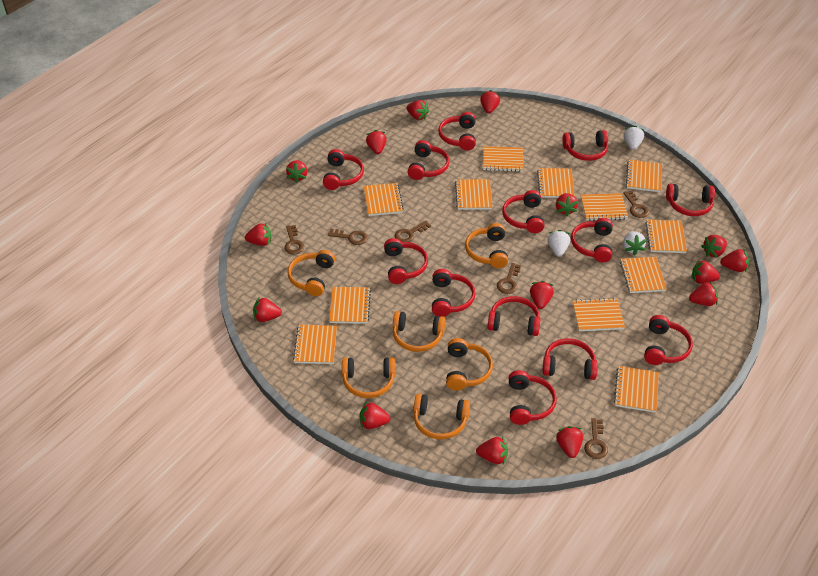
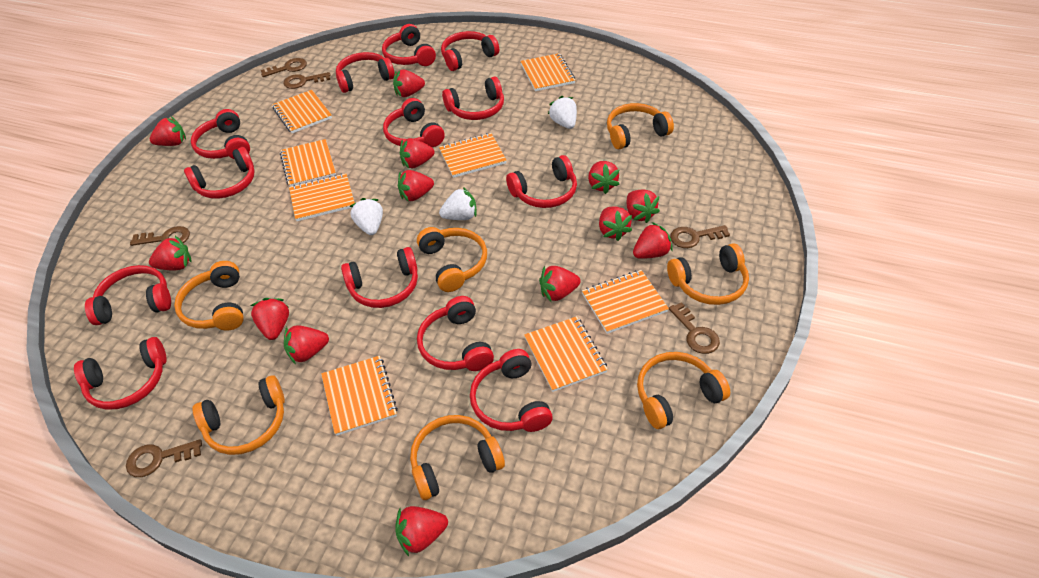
orange headphones: [287,250,335,296] [342,357,395,398] [393,311,446,352] [414,394,470,439] [446,338,493,390] [465,223,508,268] = 6 -> [174,261,244,331] [193,375,285,455] [410,415,505,500] [417,227,487,292] [607,103,674,149] [637,352,730,429] [667,243,749,305] = 7
orange notebook: [293,325,337,364] [329,287,371,324] [364,183,403,216] [455,179,492,210] [483,146,523,172] [537,168,575,198] [573,298,625,331] [581,193,628,221] [614,366,659,413] [620,257,667,293] [626,160,662,192] [645,220,687,253] = 12 -> [272,90,332,133] [280,139,336,187] [289,173,355,221] [321,356,398,436] [439,133,507,178] [520,53,575,91] [524,316,608,392] [582,270,669,334] = 8
red strawberry: [245,223,271,246] [253,297,282,322] [286,160,307,183] [359,401,390,429] [366,130,387,154] [407,100,429,120] [476,436,508,464] [480,90,500,113] [530,281,554,309] [556,193,578,217] [556,426,583,458] [689,282,718,306] [692,260,720,284] [701,235,727,258] [720,249,749,272] = 15 -> [149,236,192,270] [150,117,186,146] [250,298,289,340] [284,325,329,364] [393,69,425,97] [395,506,448,556] [398,170,434,202] [400,138,435,168] [539,266,581,301] [588,161,620,194] [599,207,632,241] [627,190,660,223] [633,222,673,259] = 13

